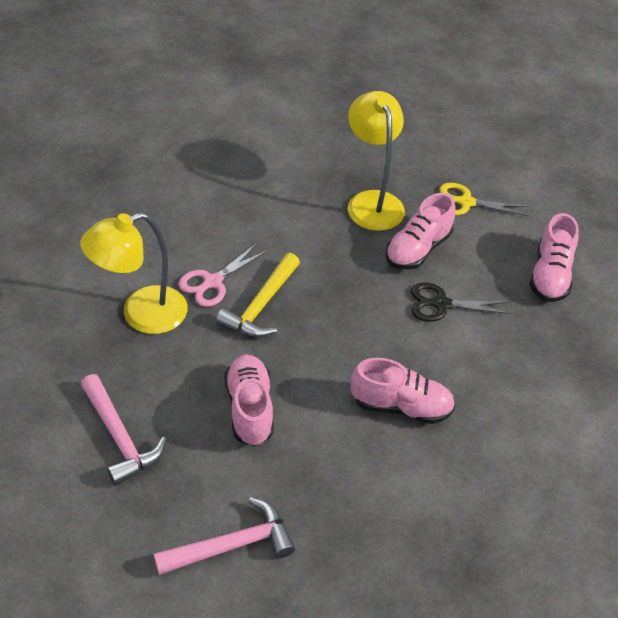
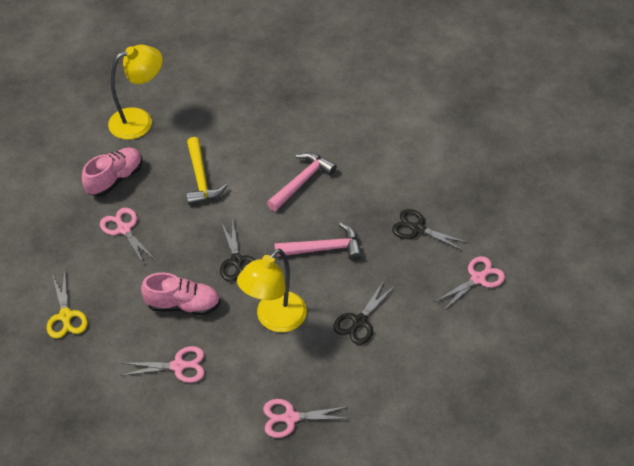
black scissors: [411,282,512,322] = 1 -> [220,222,255,282] [333,281,394,345] [392,209,469,251] = 3
pink scissors: [179,243,268,307] = 1 -> [100,207,156,265] [121,346,205,383] [263,399,350,438] [434,256,505,311] = 4
pink shoe: [225,355,274,446] [351,358,455,424] [385,193,455,270] [529,213,579,302] = 4 -> [82,148,142,197] [141,273,220,315] = 2

